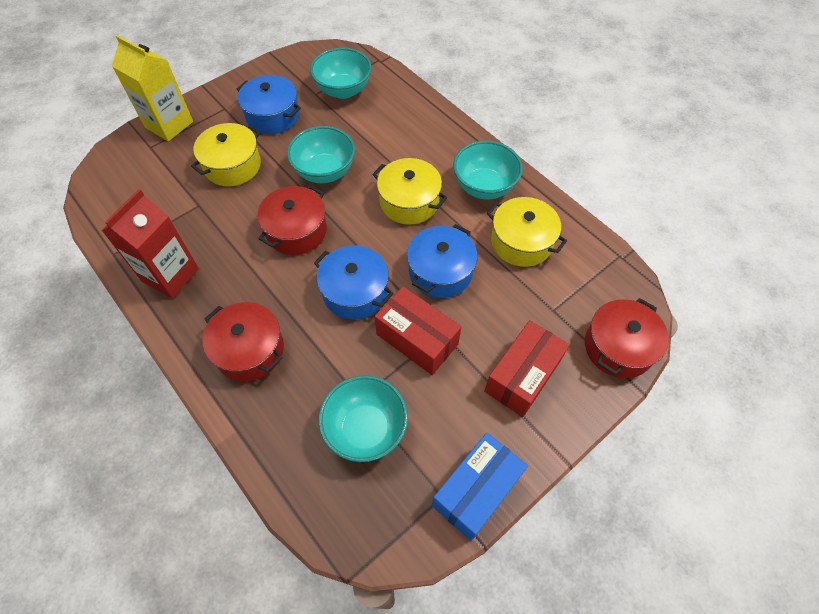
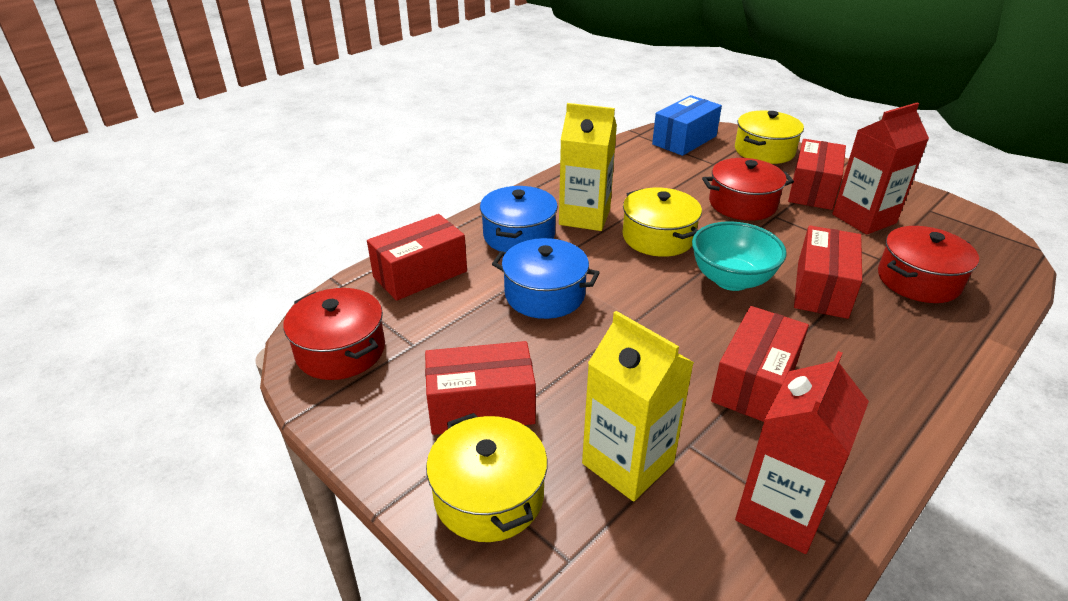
blue pot: [237,75,301,134] [314,245,394,320] [407,224,477,298] = 3 -> [480,186,558,252] [492,238,600,319] = 2
red box: [375,286,461,375] [484,320,570,417] = 2 -> [367,214,467,301] [425,341,536,435] [711,306,809,422] [788,139,846,210] [794,225,862,319] = 5
red carton: [101,189,199,298] = 1 -> [735,351,869,554] [832,103,929,235] = 2
turquoise bowl: [287,126,355,183] [310,47,372,99] [319,375,408,462] [453,141,523,199] = 4 -> [692,221,787,291] = 1
yellow carton: [112,35,193,141] = 1 -> [559,103,617,231] [582,311,694,501] = 2

